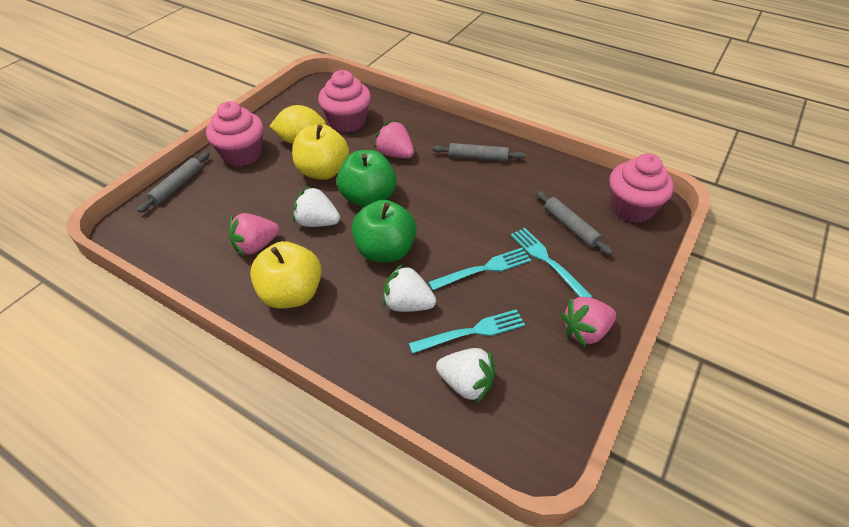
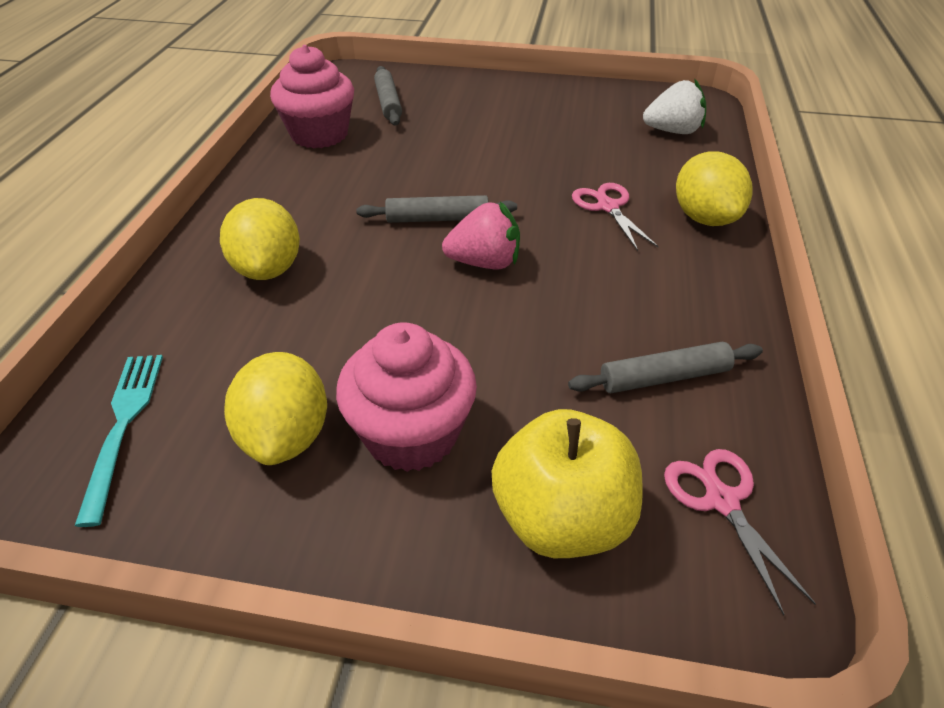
green apple: [337,150,397,207] [352,200,417,262] = 2 -> none = 0
pink cupcake: [206,101,264,166] [318,70,371,133] [609,153,674,223] = 3 -> [270,45,354,148] [336,322,477,472] = 2
pink scissors: none = 0 -> [572,183,659,251] [664,449,816,615] = 2
pink strawberry: [229,213,279,256] [374,121,414,158] [561,297,616,347] = 3 -> [442,202,520,269] = 1
turquoise fork: [409,309,525,354] [428,248,531,290] [511,228,593,298] = 3 -> [75,355,163,527] = 1
white strawberry: [293,185,340,227] [383,264,436,312] [436,348,495,404] = 3 -> [643,79,706,134] = 1
yellow apple: [250,241,322,309] [292,124,349,180] = 2 -> [492,409,642,558] = 1
yellow lemon: [269,105,326,144] = 1 -> [220,198,300,280] [224,352,327,465] [676,151,753,226] = 3

